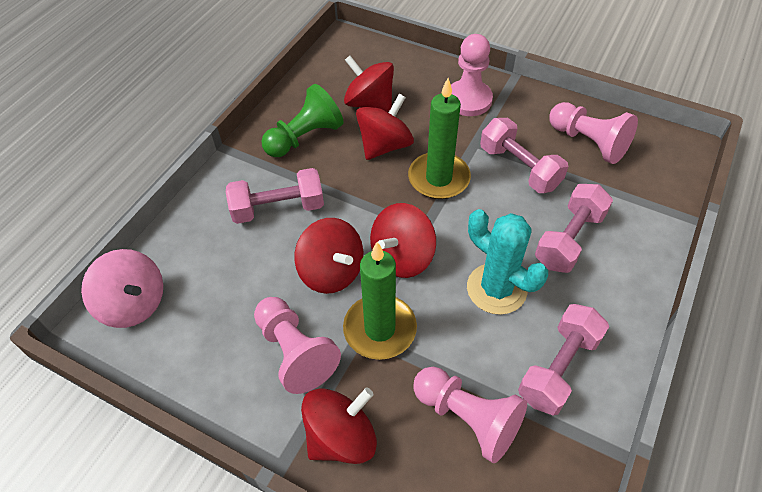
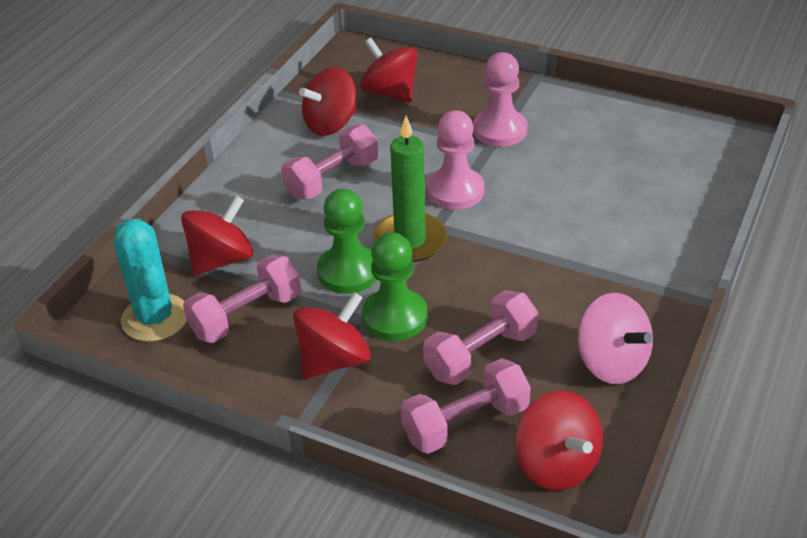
green candle: [343,242,417,360] [408,78,471,199] = 2 -> [373,116,447,262] = 1
green pawn: [262,84,344,157] = 1 -> [317,189,377,294] [362,232,428,341] = 2
pink pawn: [254,297,341,394] [413,367,527,463] [451,34,493,116] [549,102,638,164] = 4 -> [426,110,484,210] [473,52,528,147] = 2

